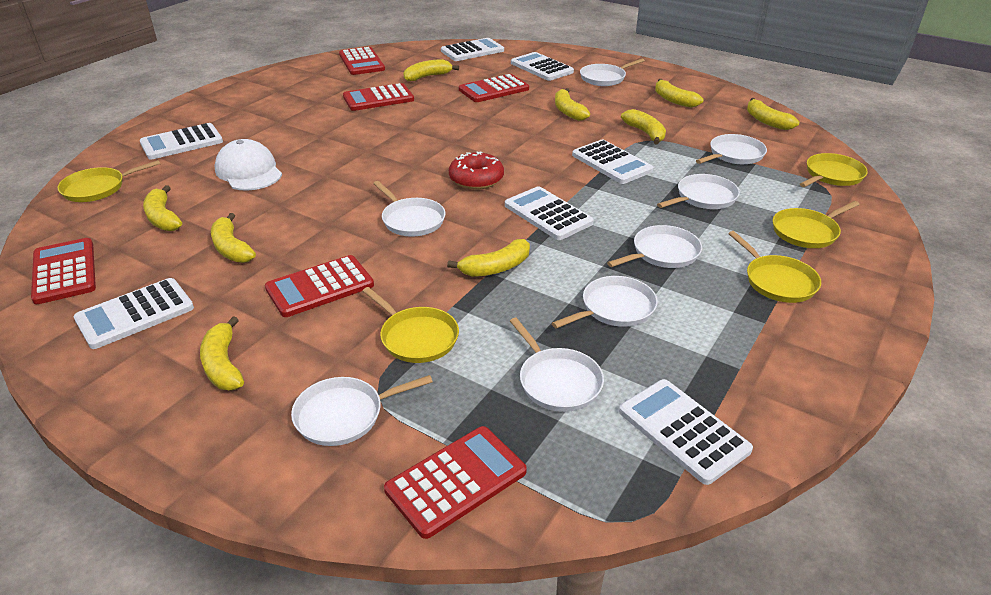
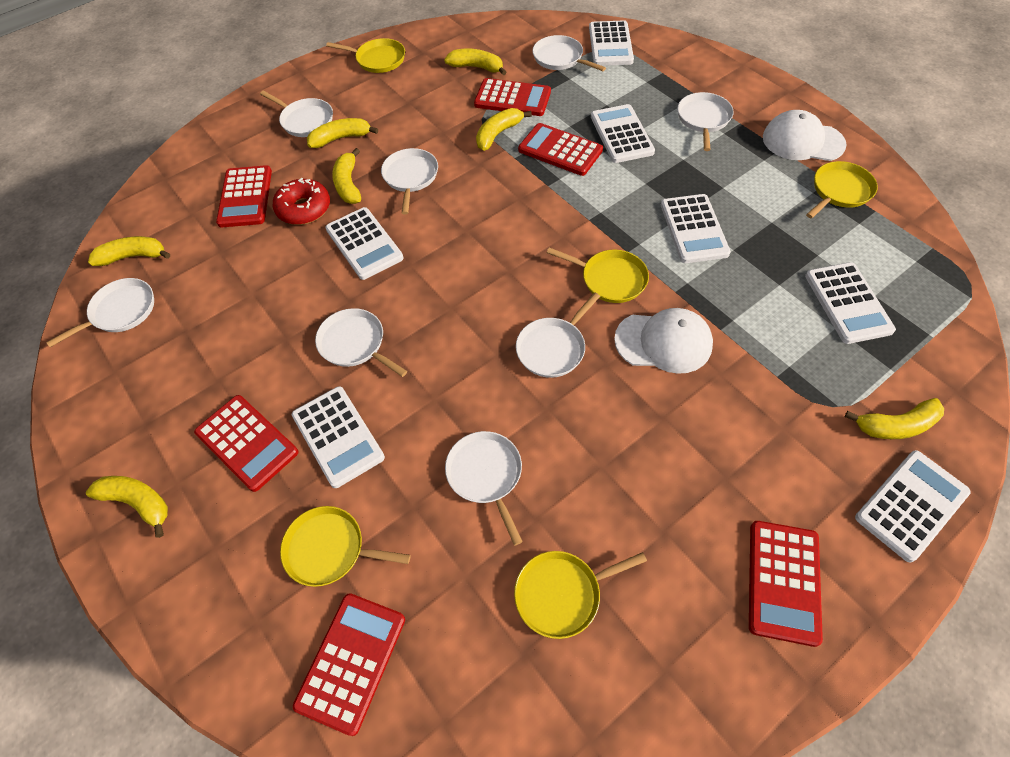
white cap: [214,139,282,191] = 1 -> [614,308,713,374] [763,110,847,161] = 2
yellow banana: [143,185,182,231] [200,316,244,390] [211,213,256,263] [403,59,459,81] [447,239,530,277] [555,88,590,121] [621,109,666,145] [655,79,704,108] [747,98,799,130] = 9 -> [86,476,168,538] [88,236,170,266] [307,118,378,148] [332,148,361,204] [444,49,506,75] [476,108,532,151] [845,398,944,439] = 7

